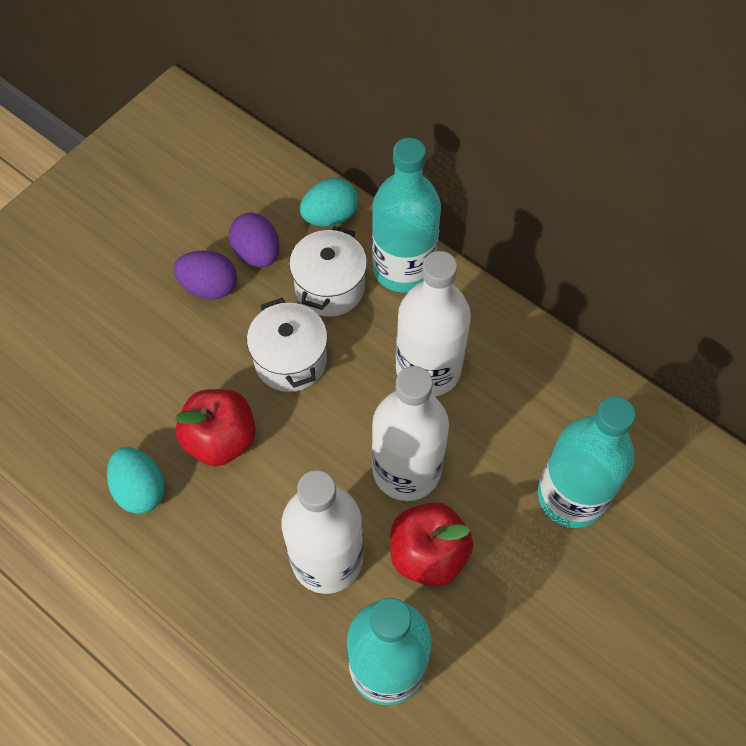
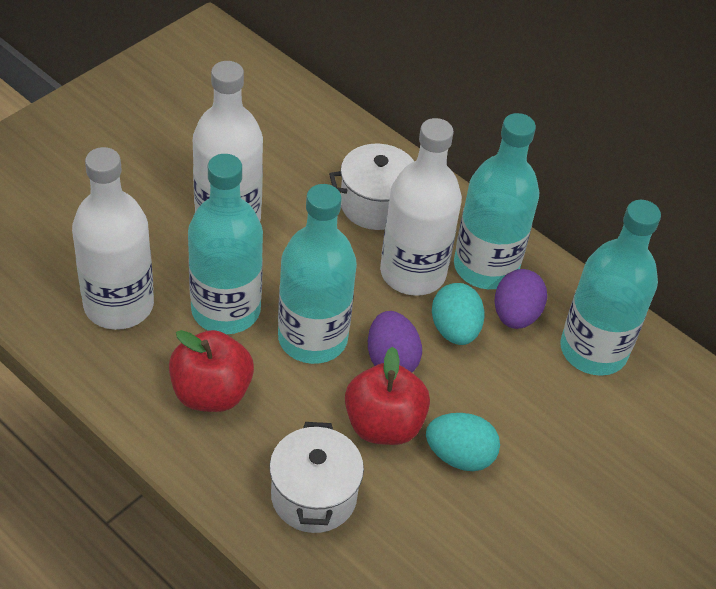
turquoise bottle: [347,598,432,705] [372,138,441,293] [538,396,636,528] = 3 -> [188,154,263,334] [278,184,357,364] [454,113,539,289] [560,200,661,376] = 4

